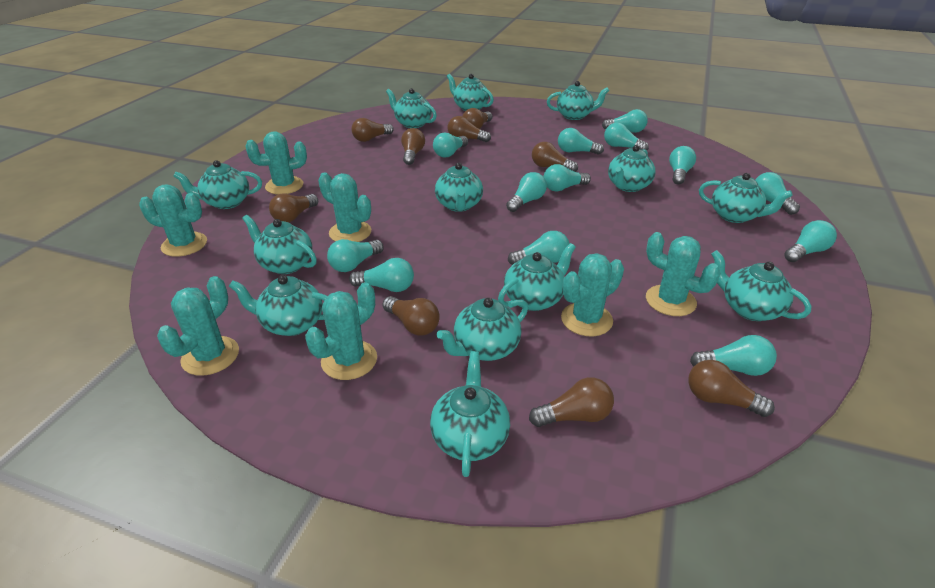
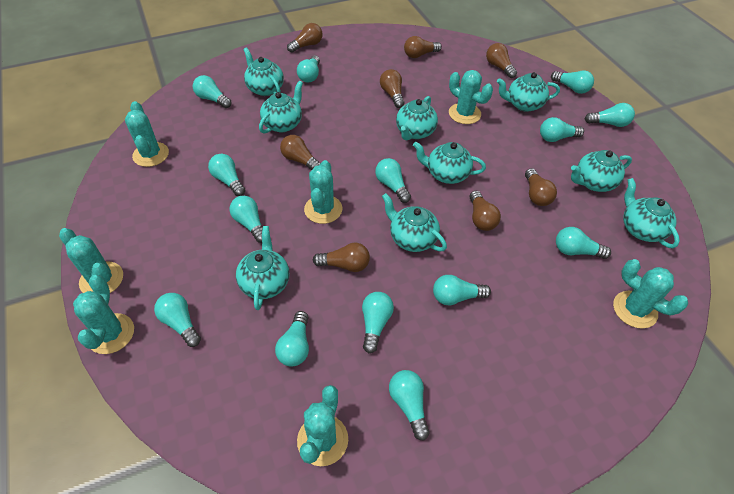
brown light bulb: [269,194,318,222] [351,118,394,142] [382,296,440,335] [401,128,425,165] [448,116,491,142] [462,108,493,129] [529,377,614,427] [532,142,578,172] [688,360,775,417] = 9 -> [280,135,321,170] [287,23,323,53] [313,243,370,272] [380,69,404,108] [404,36,442,58] [469,191,501,231] [486,43,517,78] [525,168,557,206] = 8
turquoise light bulb: [327,239,384,272] [349,258,414,292] [433,133,468,158] [506,172,547,212] [508,231,569,265] [543,164,591,191] [558,128,604,155] [602,109,648,133] [604,123,649,150] [669,146,696,185] [690,335,777,376] [755,172,800,215] [784,220,837,262] = 13 -> [154,293,201,347] [193,75,231,108] [208,154,245,196] [229,196,263,242] [275,311,309,366] [297,55,320,83] [362,292,394,353] [375,158,411,203] [389,370,430,441] [433,275,491,305] [540,117,584,142] [551,70,594,94] [556,227,611,259] [585,103,635,127] = 14
turquoise teapot: [173,160,262,209] [229,275,328,336] [242,215,317,274] [386,88,437,128] [430,351,510,477] [435,163,483,212] [437,298,528,361] [447,74,494,111] [498,243,576,311] [547,81,609,120] [608,145,656,192] [699,173,792,223] [711,250,811,321] = 13 -> [236,226,289,310] [243,48,284,96] [259,81,303,134] [382,193,447,252] [396,96,438,141] [413,142,486,184] [497,72,560,112] [571,150,632,192] [623,178,680,248] = 9

